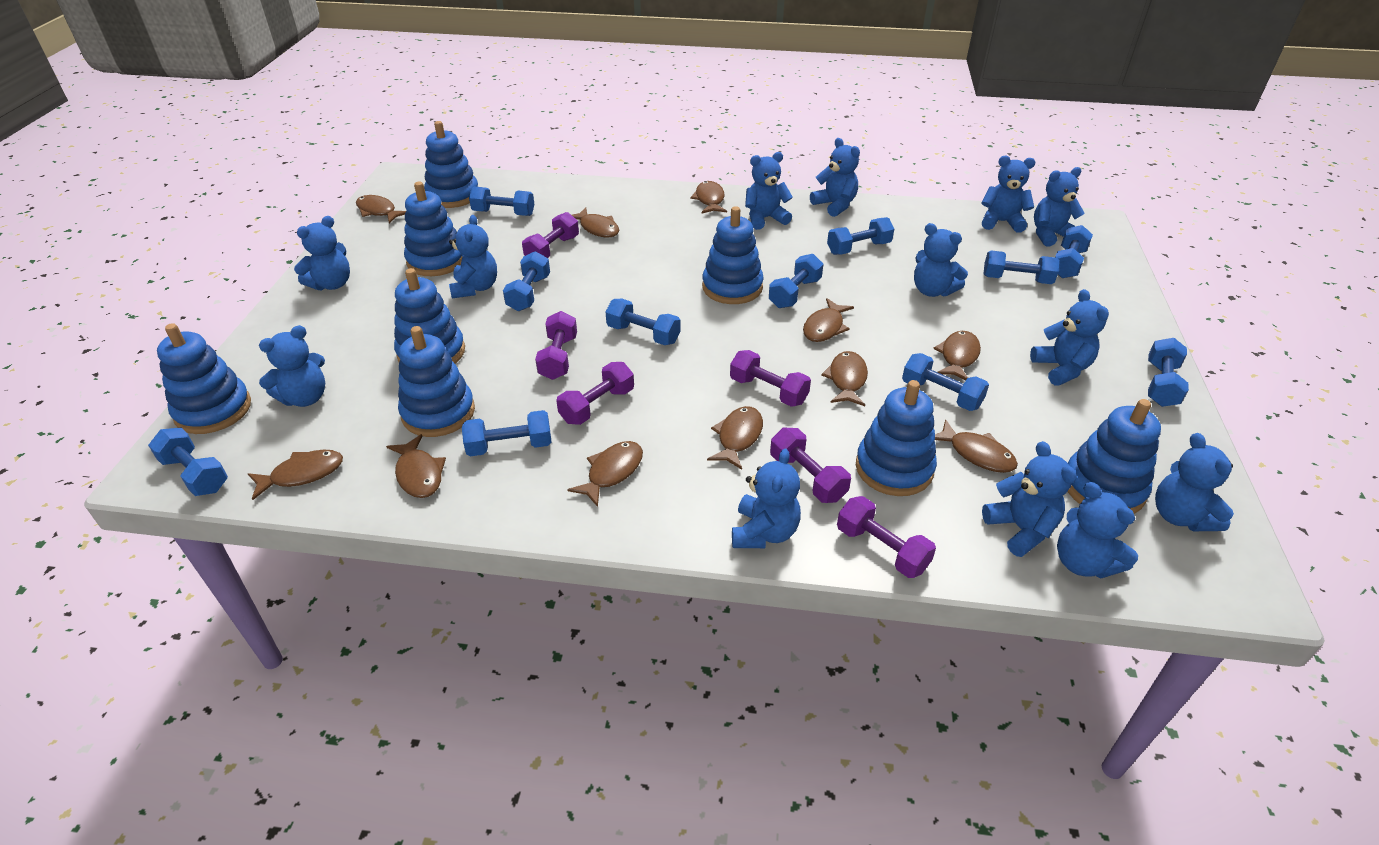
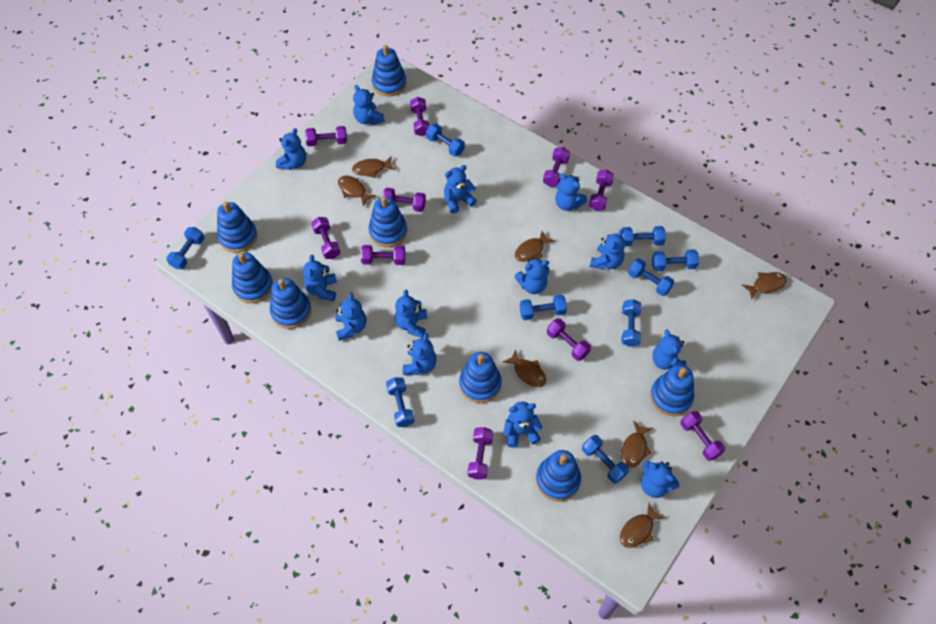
blue dumbbell: [148,428,228,496] [462,410,551,456] [469,186,534,216] [503,251,550,311] [606,299,680,345] [769,254,823,308] [827,217,894,255] [902,353,989,411] [983,250,1059,284] [1055,225,1093,278] [1148,338,1189,407] = 11 -> [166,227,204,269] [386,377,414,427] [426,123,465,157] [520,295,567,320] [582,435,629,484] [621,226,666,246] [621,299,641,347] [628,258,674,296] [652,249,699,271] = 9
brown fish: [248,450,343,500] [356,195,406,223] [386,434,446,498] [567,441,643,507] [572,208,619,237] [690,181,727,214] [707,406,763,470] [803,298,854,342] [821,351,868,406] [933,331,981,381] [935,419,1018,473] = 11 -> [338,176,376,206] [352,156,395,178] [502,349,546,387] [515,231,555,262] [620,503,665,548] [621,420,653,468] [742,272,787,299] = 7
purple dumbbell: [522,212,579,258] [535,311,577,380] [556,362,634,425] [730,350,811,407] [770,428,851,503] [837,496,936,578] = 6 -> [305,126,347,146] [311,217,340,259] [361,245,405,265] [382,188,426,212] [410,97,429,136] [468,427,493,480] [543,147,570,187] [547,318,591,361] [589,170,614,211] [681,411,725,461] = 10

